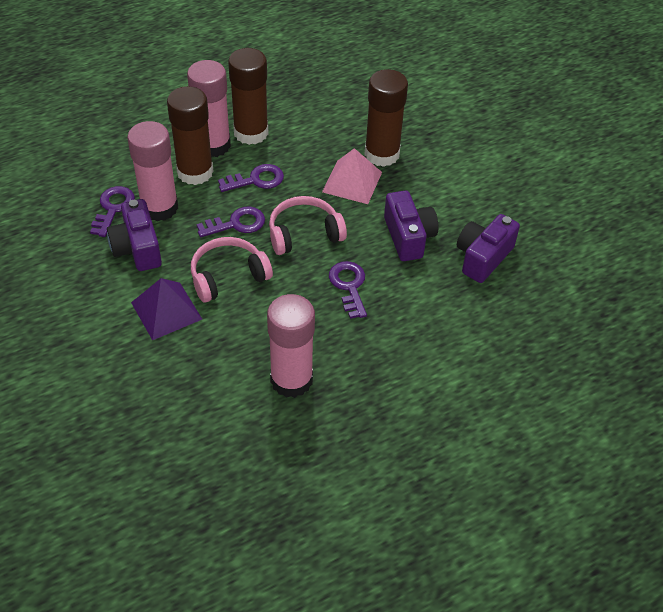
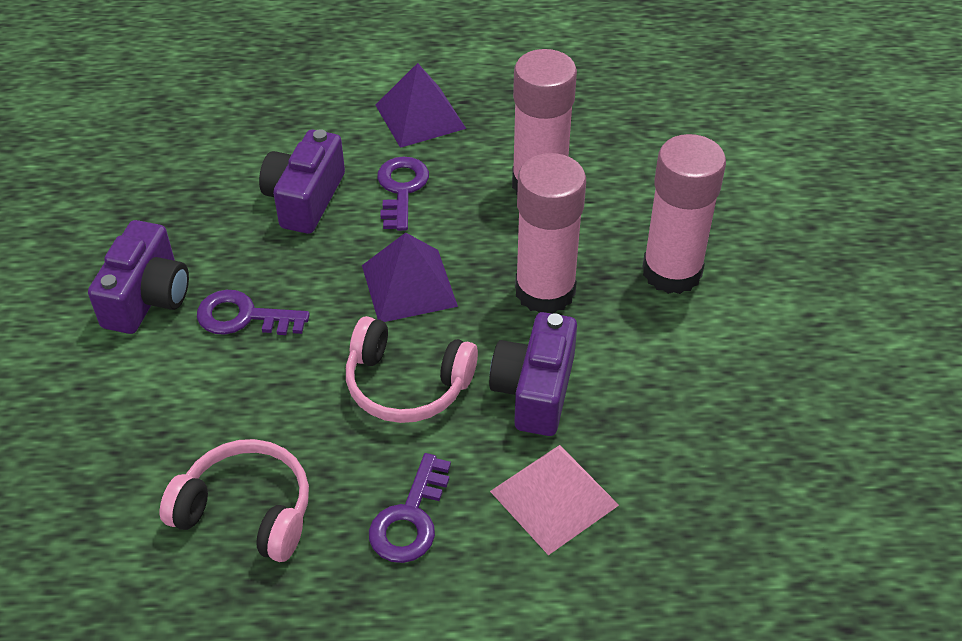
brown glue stick: [167,86,214,185] [228,48,268,145] [364,69,408,167] = 3 -> none = 0
purple key: [90,186,135,237] [197,207,265,237] [218,164,284,192] [329,261,367,319] = 4 -> [197,290,310,335] [369,453,451,563] [377,156,429,231] = 3
purple pyramid: [131,278,202,340] = 1 -> [362,232,458,322] [375,63,466,148] = 2

